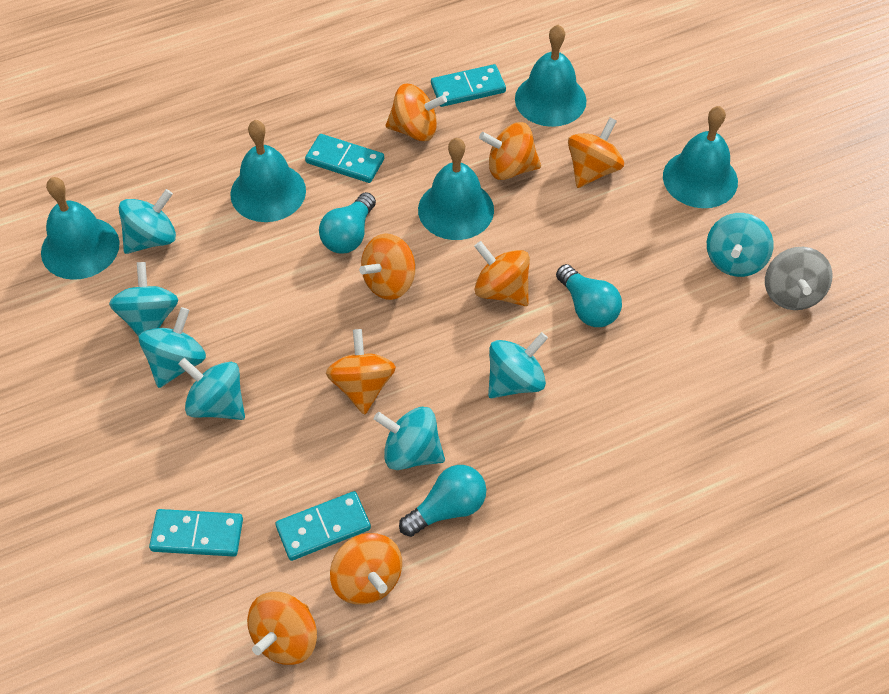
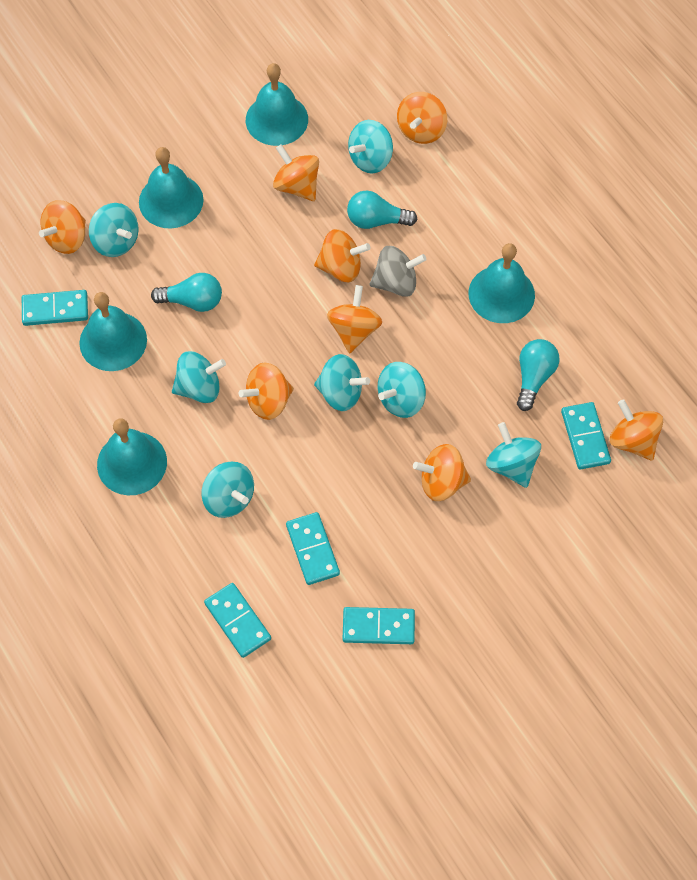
turquoise domino: [149,509,243,557] [275,491,371,561] [305,134,384,183] [431,64,506,107] = 4 -> [22,290,88,326] [204,583,271,658] [286,512,340,585] [343,607,415,644] [561,402,611,470] = 5

